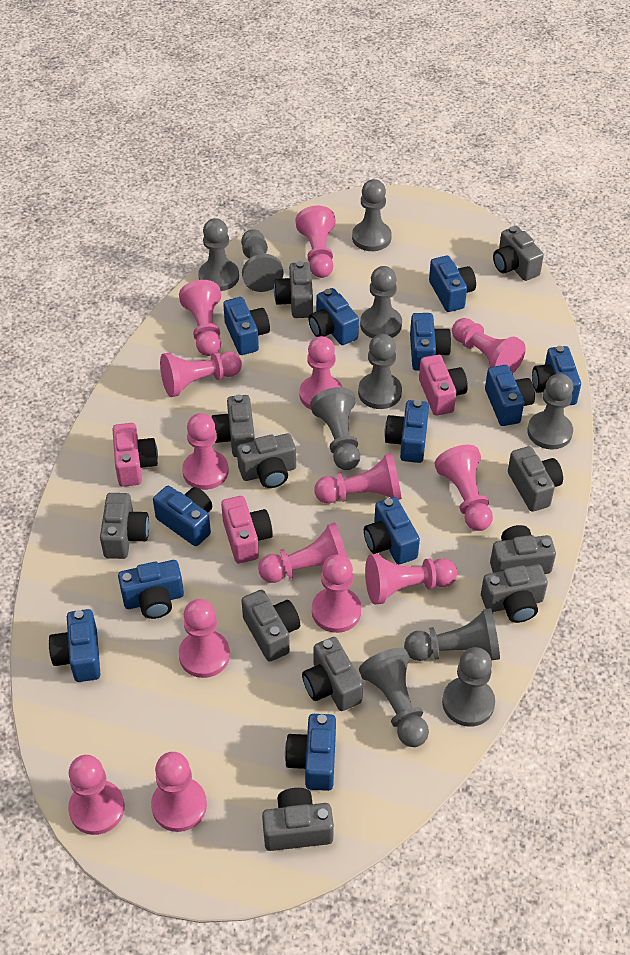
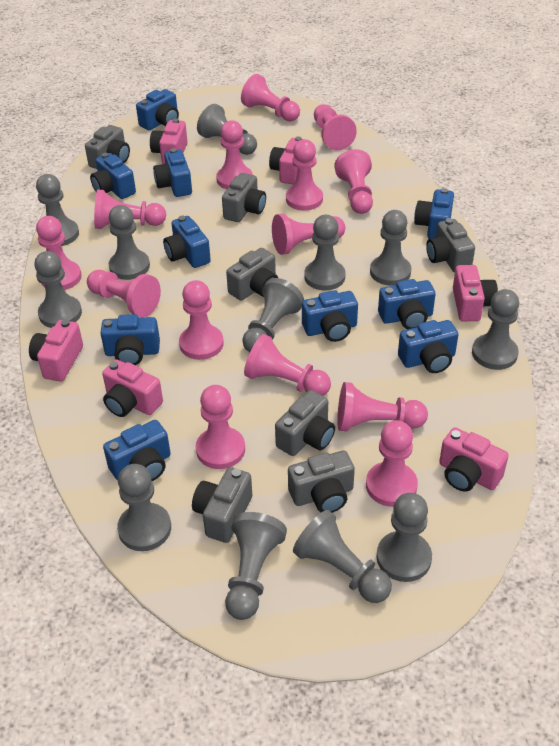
blue camera: [49,609,100,682] [118,560,184,619] [153,486,212,546] [223,297,270,355] [285,714,336,791] [308,288,359,345] [364,497,420,564] [384,400,429,463] [410,313,451,371] [429,256,476,312] [485,365,535,426] [532,346,581,405] = 12 -> [90,153,136,199] [100,314,160,365] [103,420,171,481] [136,89,179,130] [153,148,192,197] [163,216,211,268] [302,290,358,342] [378,279,436,329] [398,320,459,373] [414,188,454,238] = 10
grey camera: [100,493,149,559] [212,394,255,457] [237,433,296,488] [241,590,300,662] [262,788,334,851] [274,261,313,318] [302,637,363,711] [481,564,548,623] [490,525,556,574] [493,226,544,281] [508,446,563,512] = 11 -> [85,125,130,169] [192,467,252,543] [222,173,266,222] [226,248,278,301] [275,390,335,456] [288,450,355,513] [426,218,475,273] = 7
grey pawn: [198,218,239,291] [241,229,284,292] [310,387,360,470] [352,179,392,251] [358,334,402,409] [359,648,429,747] [360,266,402,338] [404,608,500,661] [442,647,495,727] [527,373,573,450] = 10 -> [34,251,82,328] [36,174,79,246] [109,205,150,280] [117,464,171,551] [197,104,257,155] [225,512,287,620] [242,278,304,352] [293,510,392,603] [304,215,345,290] [370,210,412,286] [377,493,432,582] [472,289,519,370] = 12
pink camera: [113,423,158,487] [221,496,273,563] [419,355,468,416] = 3 -> [29,319,83,381] [102,359,163,417] [150,118,187,164] [269,136,303,184] [439,427,509,492] [453,265,498,321] = 6

